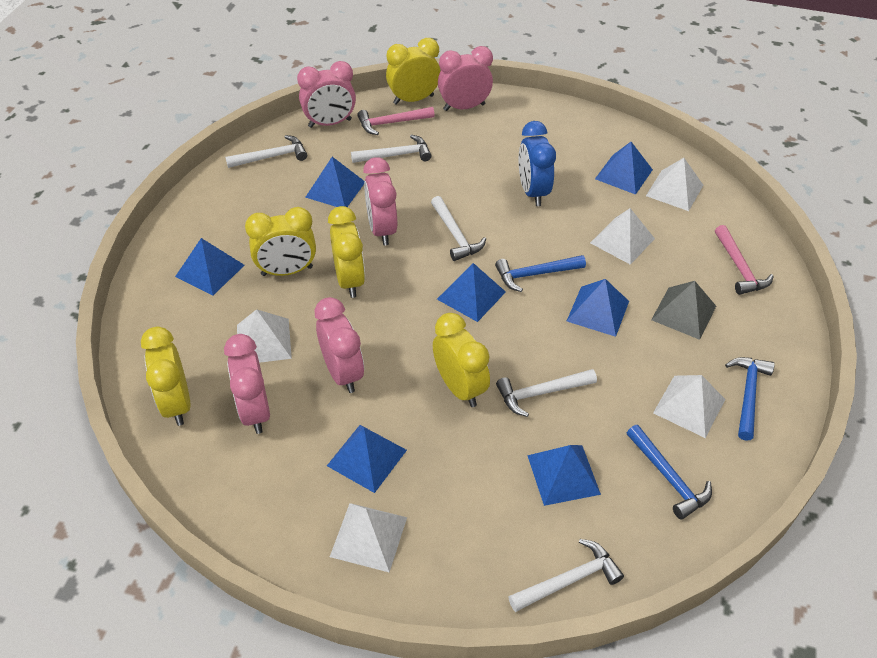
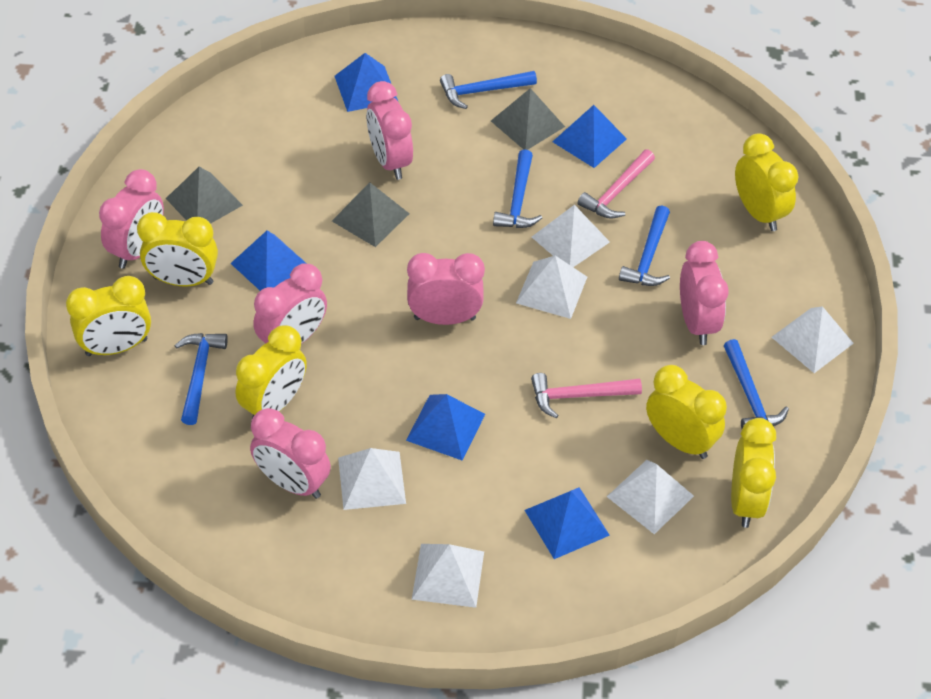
blue clock: [519,121,556,206] = 1 -> none = 0
blue hammer: [495,255,586,292] [627,425,712,520] [725,357,775,441] = 3 -> [174,333,228,425] [440,71,537,109] [493,150,542,228] [619,205,670,286] [724,339,789,429] = 5
blue pyramid: [175,238,245,296] [305,157,364,207] [327,425,407,493] [437,263,506,322] [527,445,601,506] [567,279,629,337] [595,142,653,195] = 7 -> [230,231,307,291] [334,53,398,112] [406,394,485,460] [525,487,610,559] [552,105,627,168] = 5
grey pyramid: [651,281,716,340] = 1 -> [166,167,243,224] [332,182,410,247] [491,88,565,150] = 3
pink clock: [224,334,270,434] [297,61,356,128] [314,297,364,393] [363,157,397,246] [438,46,493,111] = 5 -> [99,169,164,269] [250,408,331,499] [253,264,327,344] [366,81,413,180] [407,253,485,325] [680,241,729,345] = 6
white hammer: [225,135,307,168] [351,135,431,163] [431,196,486,261] [496,369,597,417] [508,539,624,612] = 5 -> none = 0
white pyramid: [237,309,292,363] [330,503,407,572] [590,208,655,265] [646,158,703,211] [653,375,725,438] = 5 -> [338,448,406,510] [412,544,484,608] [516,255,587,319] [532,205,610,267] [607,460,694,534] [771,306,854,373] = 6
yellow clock: [141,327,191,426] [245,207,316,276] [328,206,365,298] [386,38,440,105] [433,313,490,407] = 5 -> [66,276,151,356] [137,212,218,287] [236,325,307,418] [646,365,727,459] [731,418,776,528] [735,133,798,231] = 6

